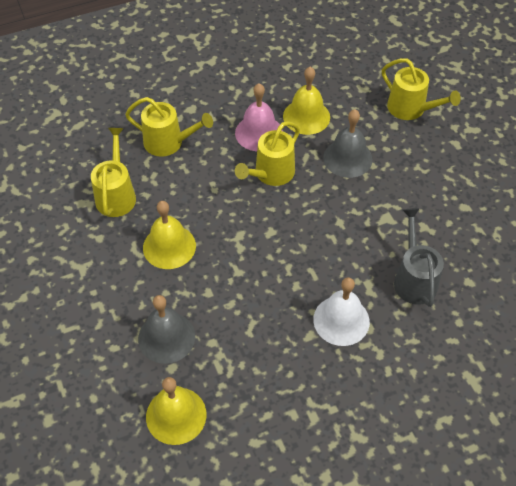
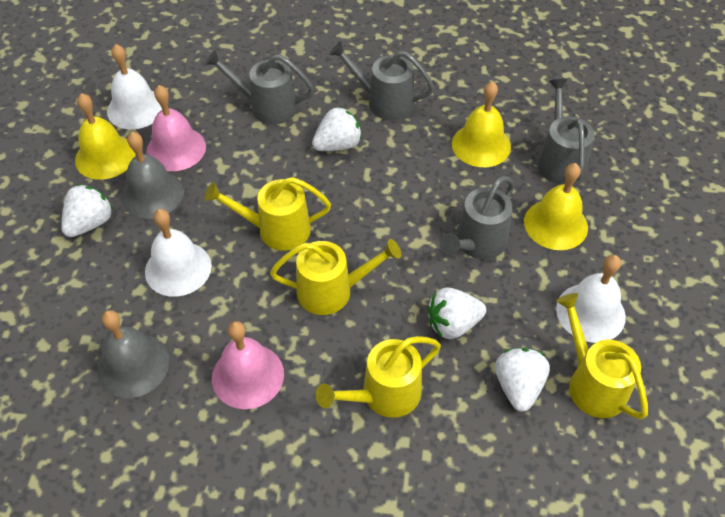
grey watering can: [394,208,444,307] = 1 -> [205,50,314,125] [329,41,434,120] [440,176,514,259] [538,79,595,185] = 4
pink bell: [235,83,283,151] = 1 -> [146,85,206,171] [212,321,284,409] = 2
white bell: [313,277,370,346] = 1 -> [107,44,162,129] [145,209,212,297] [556,255,626,343] = 3
white strawberry: none = 0 -> [61,184,113,237] [312,106,362,151] [428,287,486,339] [495,348,550,412] = 4

